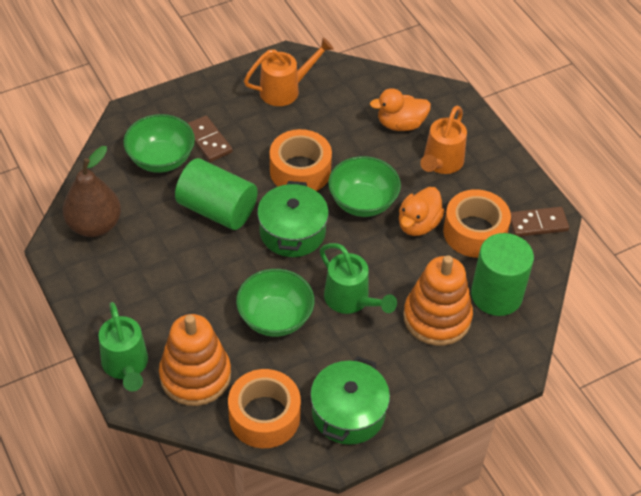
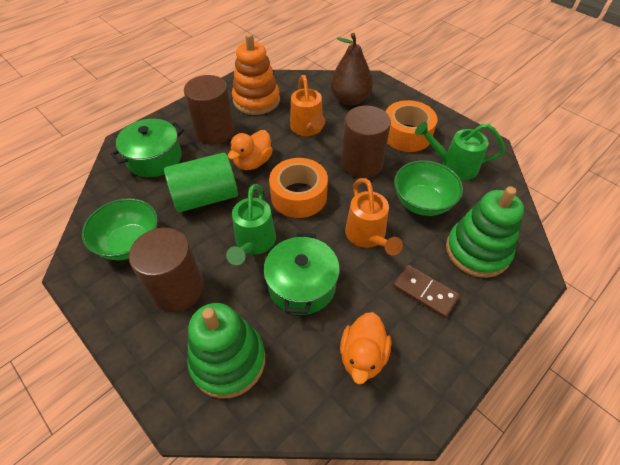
brown cylinder: none = 0 -> [129,227,204,312] [184,75,235,144] [341,106,391,178] = 3
brown domino: [187,116,233,162] [510,207,569,237] = 2 -> [393,265,459,318] = 1
green bowl: [123,114,195,173] [236,269,315,337] [328,156,401,217] = 3 -> [82,198,158,260] [394,161,463,216] = 2
green cylinder: [175,158,258,230] [471,233,534,316] = 2 -> [164,153,238,212] = 1
green stacking toy: none = 0 -> [187,303,265,399] [446,186,524,278] = 2
orange stacking toy: [159,314,231,406] [403,255,473,346] = 2 -> [232,33,280,115] = 1
orange tape: [228,369,301,448] [270,129,332,191] [443,189,511,258] = 3 -> [269,158,328,218] [386,100,437,152] = 2

